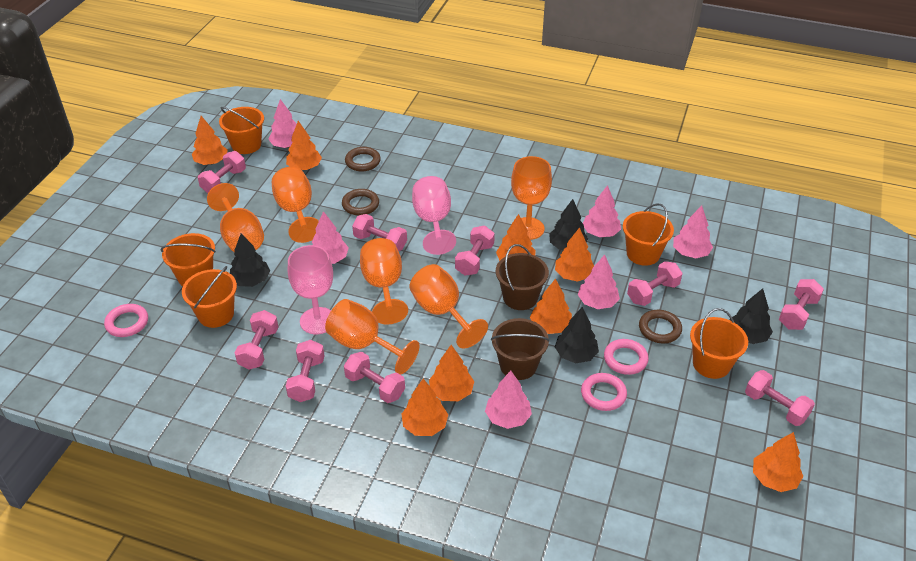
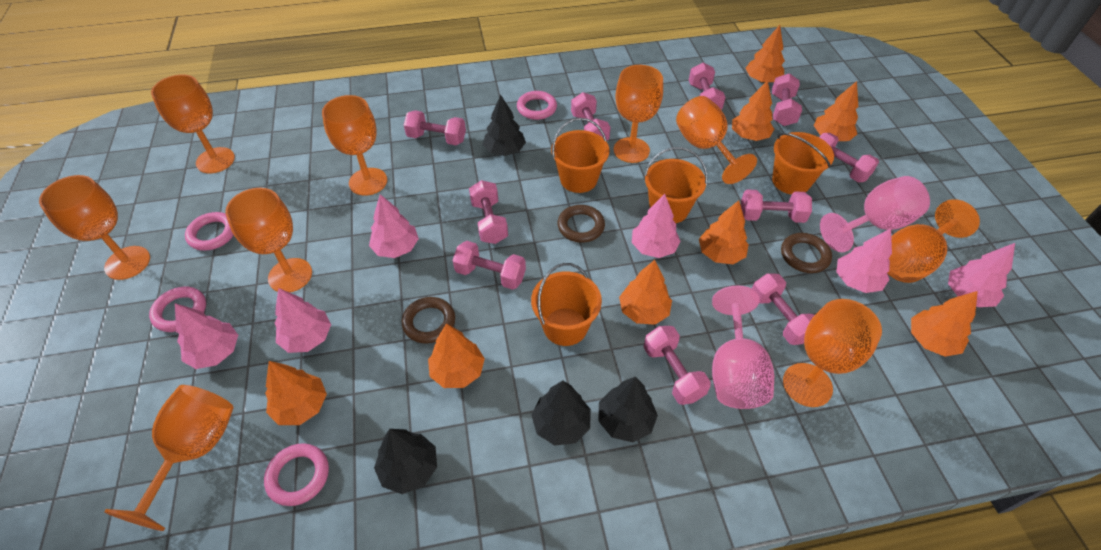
brown bucket: [491,318,550,380] [496,244,549,310] = 2 -> none = 0
orange bucket: [161,233,216,287] [182,266,237,328] [219,107,264,154] [623,203,674,266] [690,308,748,379] = 5 -> [531,263,602,346] [551,118,609,193] [644,147,708,223] [772,132,834,195] = 4
orange goblet: [207,183,264,252] [272,167,319,243] [325,299,420,375] [360,238,408,324] [410,264,488,348] [511,156,552,240] = 6 -> [39,175,150,280] [104,385,234,531] [151,74,235,173] [225,188,312,293] [322,95,387,196] [614,65,663,163] [676,96,757,184] [783,299,882,407] [887,199,980,283] = 9
pink dumbbell: [198,151,246,193] [235,310,278,370] [286,340,325,402] [344,352,405,403] [352,214,407,251] [455,226,495,276] [627,261,682,306] [745,370,815,426] [779,279,824,330] = 9 -> [404,110,466,145] [453,241,526,290] [469,180,508,244] [571,92,611,141] [644,326,711,405] [689,63,726,110] [741,189,812,223] [752,273,815,345] [772,73,802,126] [819,133,879,183] = 10
pink ring: [104,304,148,337] [581,373,627,411] [604,339,649,375] = 3 -> [149,287,206,332] [185,212,234,251] [264,443,329,506] [517,91,557,120] = 4

